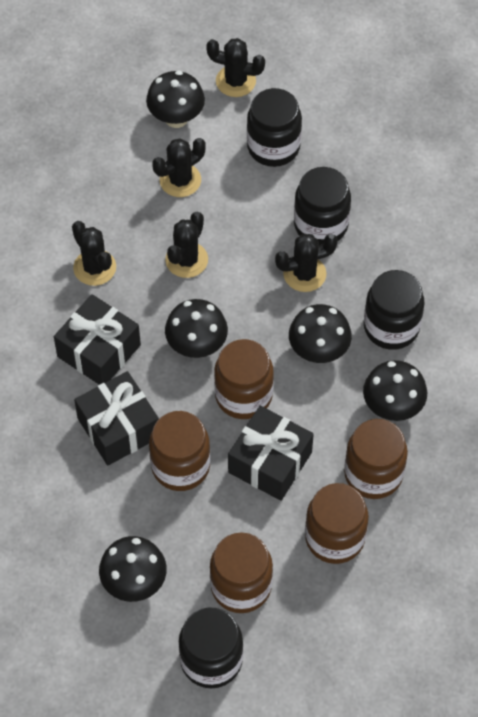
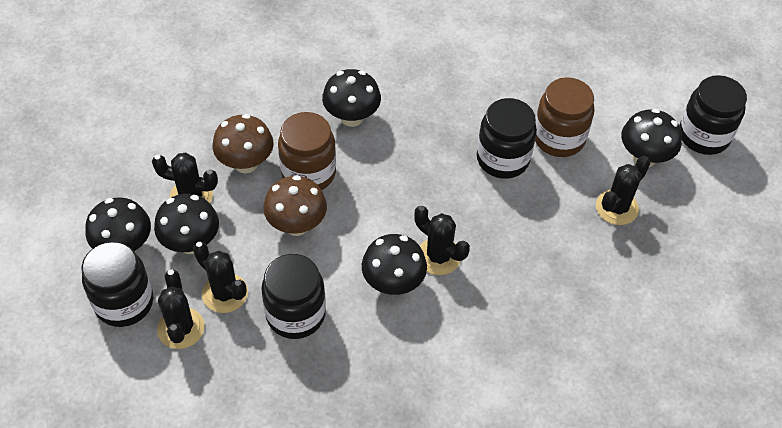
black gift: [54,294,141,385] [74,371,159,466] [228,406,314,501] = 3 -> none = 0
brown jar: [149,411,210,491] [210,532,273,613] [214,339,274,419] [305,483,369,564] [344,419,408,499] = 5 -> [278,112,336,190] [535,77,595,157] = 2
brown mushroom: none = 0 -> [212,114,274,174] [263,175,327,236] = 2

